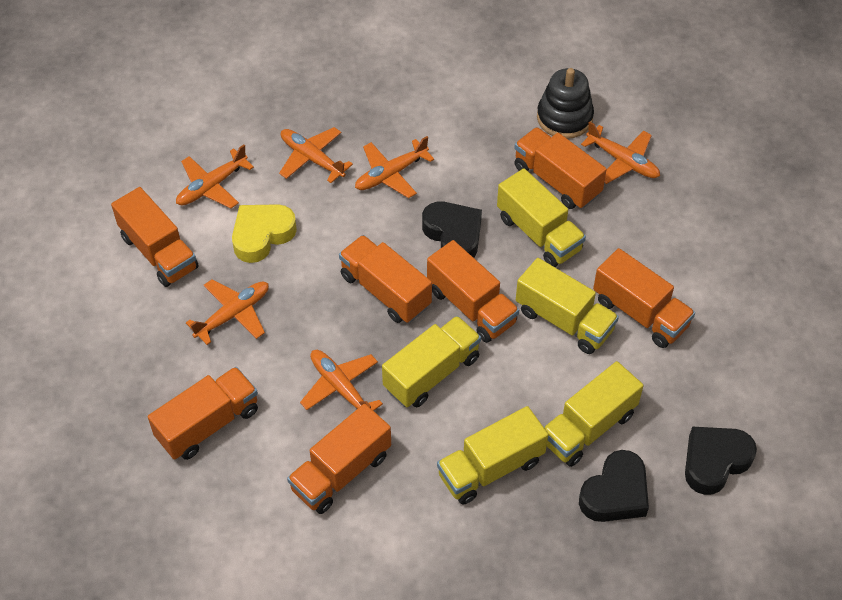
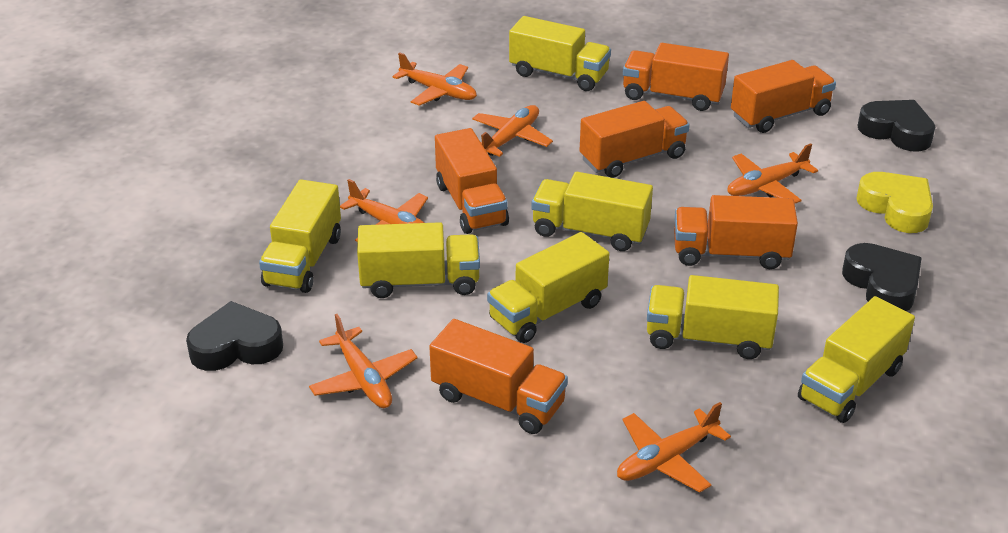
black stacking toy: [537,68,594,139] = 1 -> none = 0
orange truck: [111,187,199,287] [148,367,258,460] [287,404,391,514] [339,235,432,323] [427,240,519,343] [514,127,607,209] [593,248,695,348] = 7 -> [429,319,568,434] [435,128,509,234] [580,101,690,178] [623,43,729,111] [674,195,798,269] [731,60,836,133] = 6
yellow truck: [382,316,481,407] [437,406,548,505] [497,168,586,267] [516,258,619,354] [544,361,643,467] = 5 -> [259,179,341,293] [357,222,480,298] [487,232,610,343] [509,16,611,91] [531,172,653,251] [647,275,779,359] [798,296,915,423] = 7

